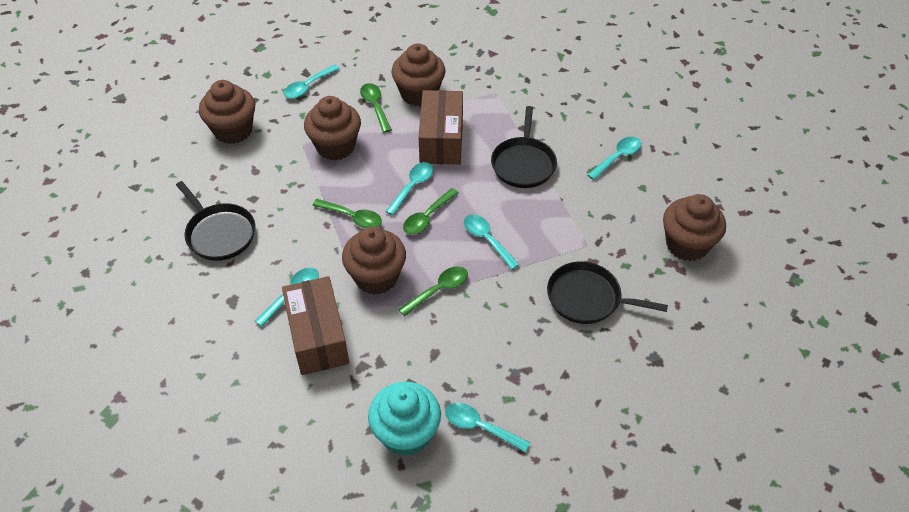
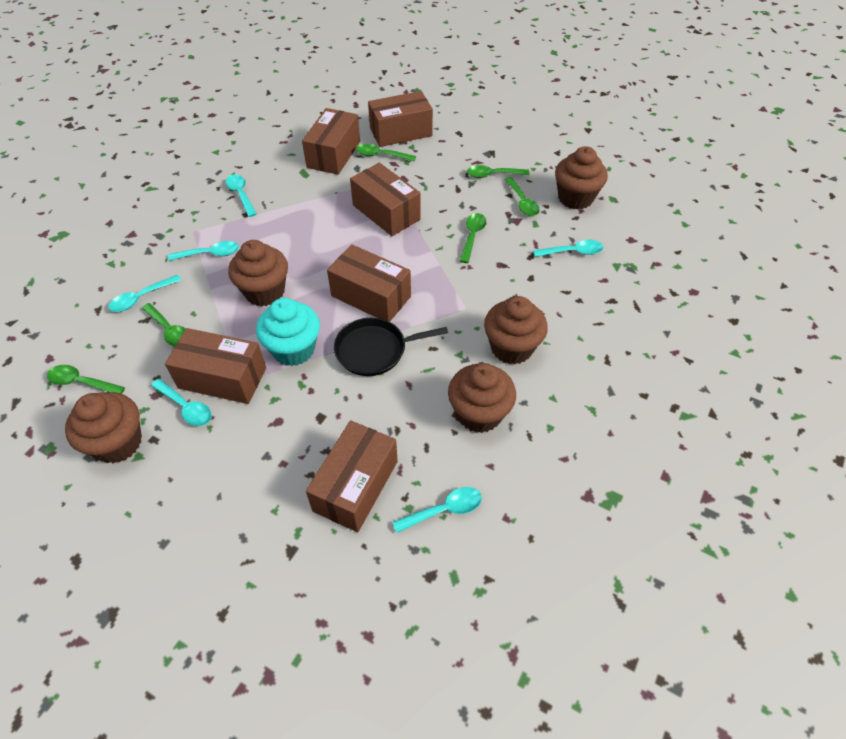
black pan: [176,181,256,261] [491,106,557,188] [547,261,668,324] = 3 -> [334,318,448,376] = 1
brown box: [282,276,349,375] [418,90,463,165] = 2 -> [165,328,266,404] [302,108,360,175] [306,420,398,532] [327,244,411,322] [350,163,421,236] [368,91,433,147] = 6
green spoon: [312,199,382,228] [360,83,392,133] [398,266,468,316] [403,188,459,234] = 4 -> [47,365,125,394] [141,303,185,347] [356,144,416,162] [460,213,486,263] [467,165,530,178] [504,177,540,216] = 6

